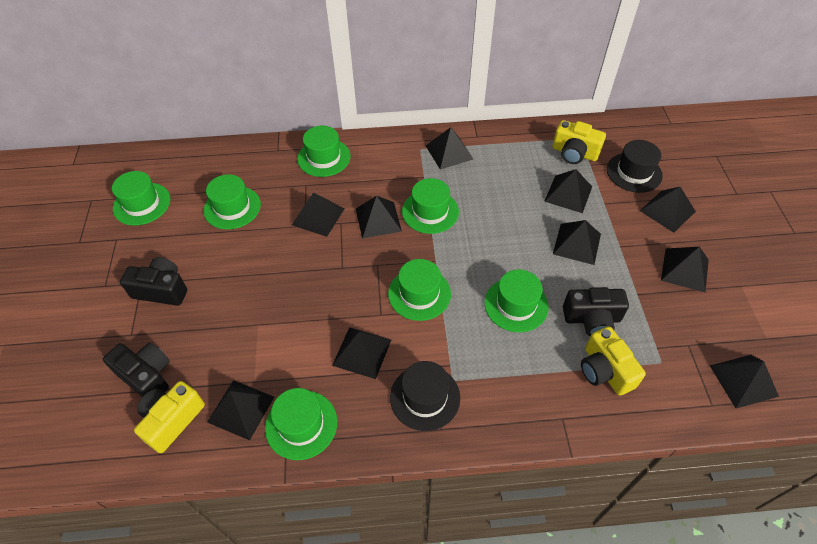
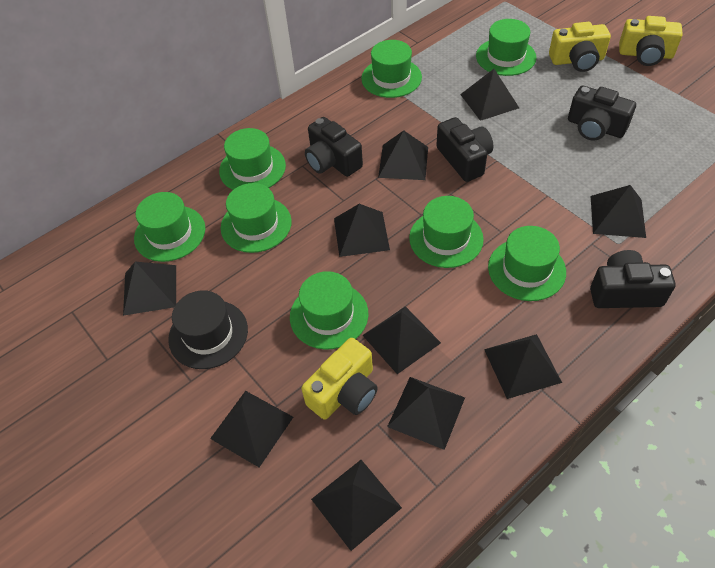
black camera: [103,342,170,397] [120,257,187,306] [563,287,629,336] = 3 -> [305,117,363,177] [436,117,493,182] [568,86,636,140] [590,250,676,308] = 4
black hat: [390,361,460,431] [607,140,663,193] = 2 -> [168,290,248,369] = 1
green hat: [112,171,170,226] [204,174,261,229] [265,388,337,460] [297,126,351,177] [388,259,451,321] [402,178,459,234] [484,269,549,332] = 7 -> [134,192,205,262] [219,128,286,190] [221,183,292,253] [290,271,368,350] [361,40,422,98] [409,196,484,268] [476,19,537,76] [488,226,566,301] = 8

